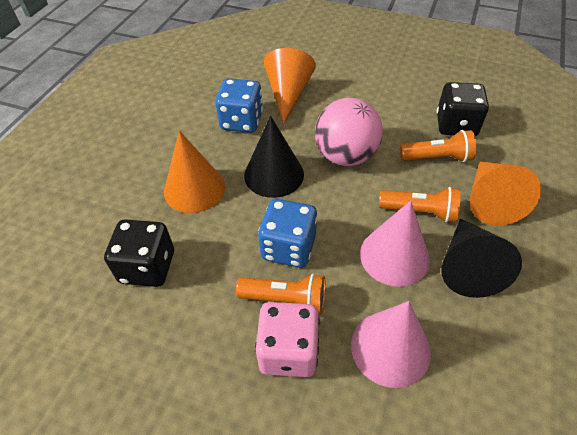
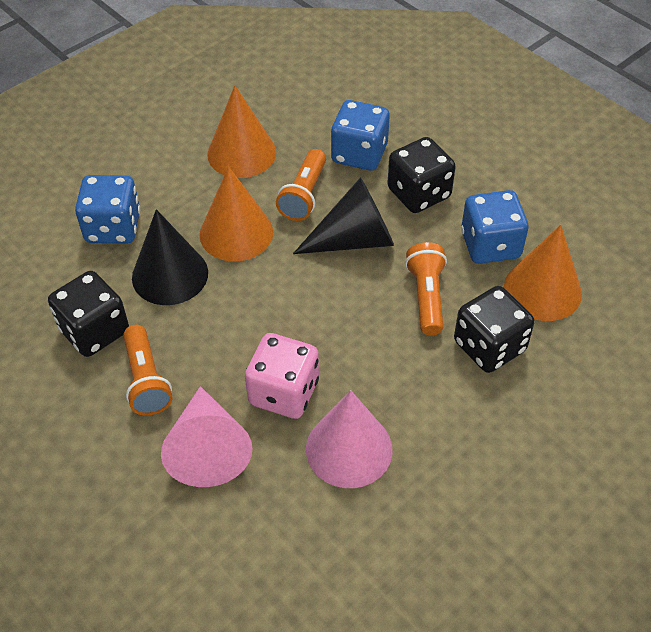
black dice: [104,219,174,287] [437,82,489,136] = 2 -> [48,271,129,357] [387,137,456,213] [454,286,534,373] = 3
blue dice: [215,78,263,133] [258,199,317,268] = 2 -> [75,175,140,244] [331,100,390,171] [461,190,528,264] = 3
pink ball: [315,98,383,166] = 1 -> none = 0

